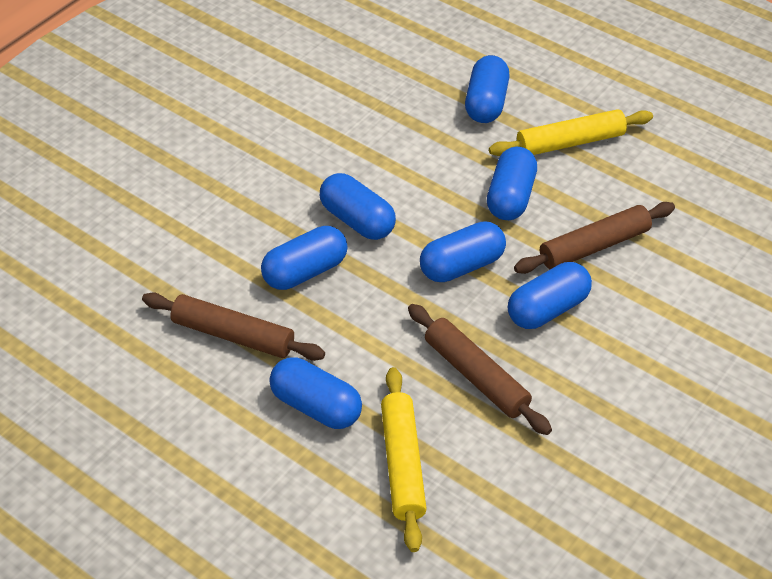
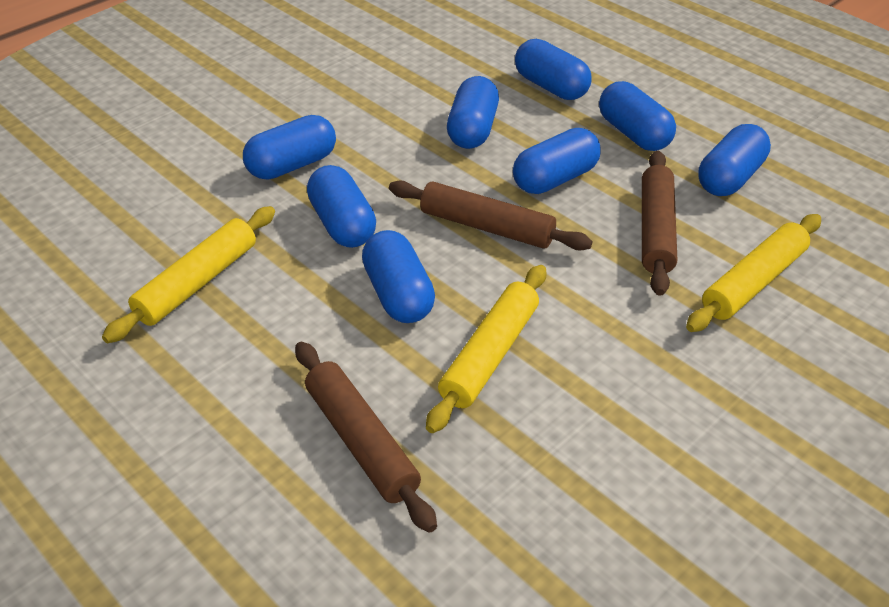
blue capsule: [261,226,348,290] [269,357,362,429] [320,173,396,240] [420,221,506,282] [465,55,509,123] [487,147,537,220] [508,262,592,329] = 7 -> [243,115,336,180] [307,165,376,248] [362,230,435,323] [447,76,499,149] [513,128,601,194] [515,39,592,100] [599,81,676,151] [698,124,771,196] = 8
yellow rolling pin: [381,367,427,552] [489,109,653,156] = 2 -> [102,206,275,343] [426,265,546,433] [686,214,821,332] = 3

